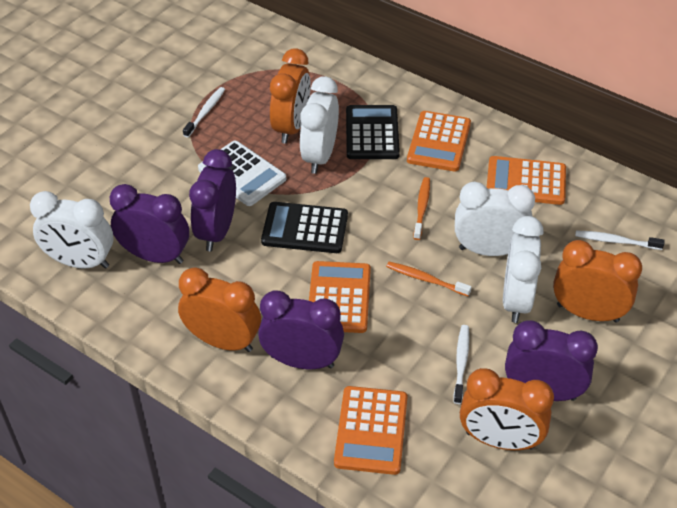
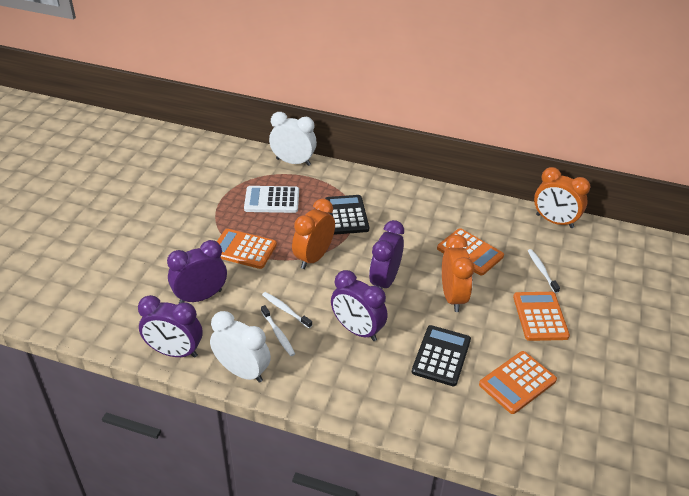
orange clock: [178,267,261,352] [270,49,311,144] [460,368,554,450] [553,240,642,323] = 4 -> [292,199,335,269] [442,235,474,312] [534,167,590,228] = 3
orange toothbrush: [386,262,472,296] [413,177,430,240] = 2 -> none = 0
white clock: [30,191,113,269] [300,76,339,174] [455,182,535,256] [503,216,544,323] = 4 -> [210,311,271,383] [269,112,317,166] = 2

